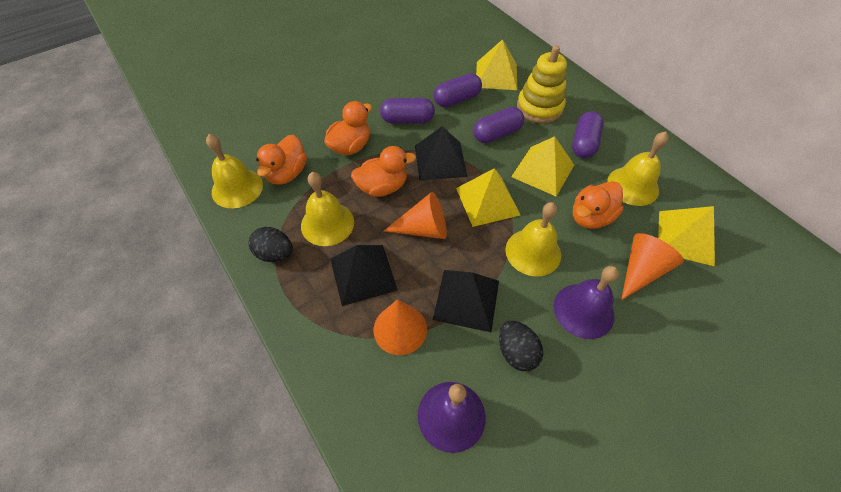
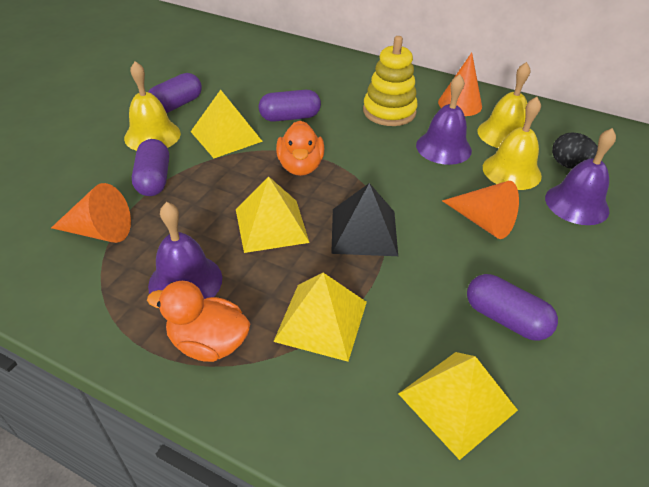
black egg: [249,227,293,262] [499,321,543,371] = 2 -> [552,132,598,169] = 1
black pyramid: [330,245,398,306] [415,126,467,181] [433,270,499,332] = 3 -> [331,183,398,256] = 1
orange duck: [256,135,307,185] [324,101,372,155] [351,146,416,197] [573,181,624,229] = 4 -> [147,281,251,362] [276,120,324,176] = 2
purple bell: [418,382,486,453] [554,266,619,339] = 2 -> [148,202,222,299] [416,74,472,165] [545,128,616,225] = 3
yellow bell: [206,134,263,208] [301,172,354,246] [505,202,561,276] [607,131,669,206] = 4 -> [124,61,181,151] [478,62,531,148] [483,97,542,190] = 3

